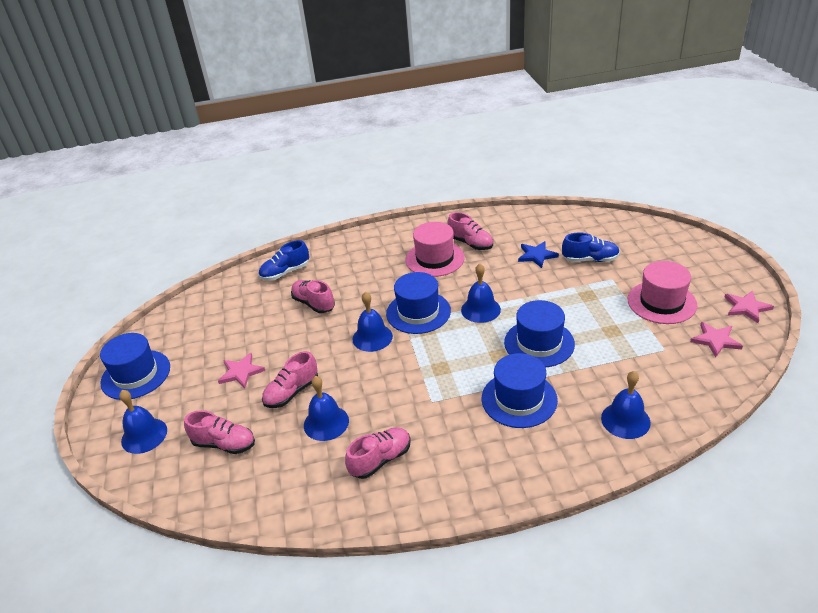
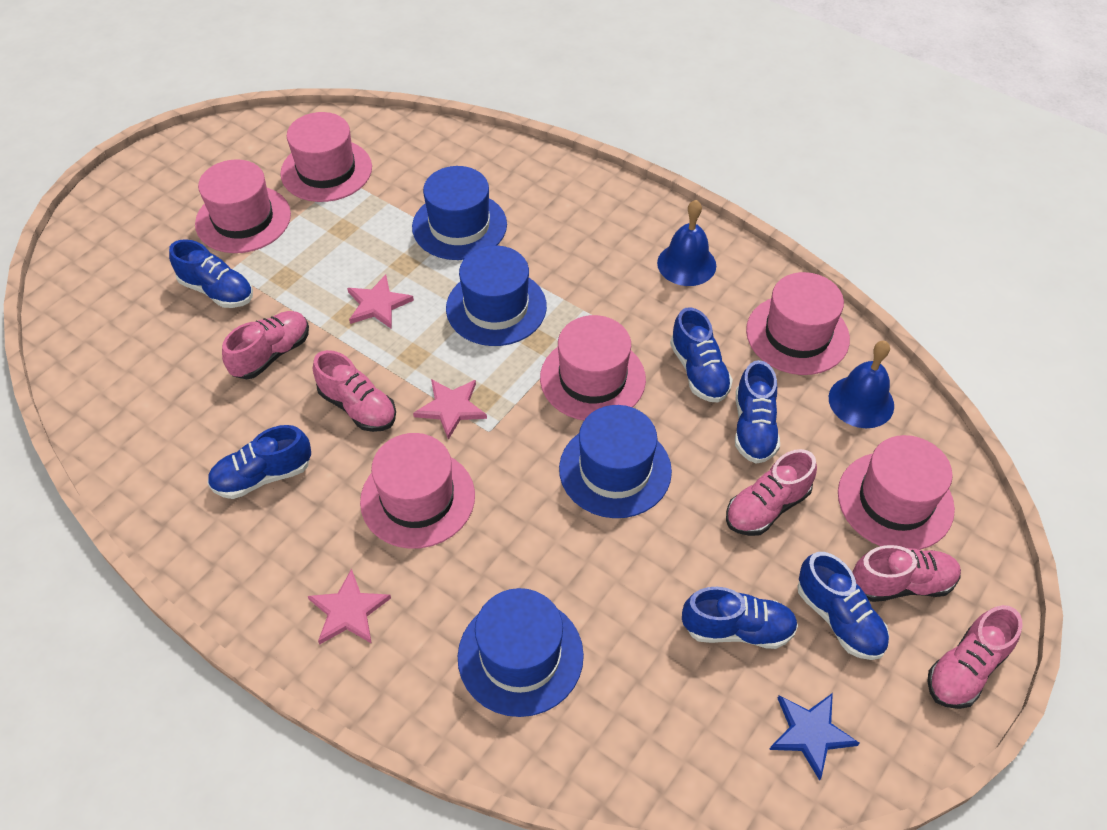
blue bell: [119,390,167,454] [304,376,349,441] [352,291,393,352] [461,264,501,323] [601,371,651,439] = 5 -> [657,200,716,286] [829,341,894,428] = 2
blue shoe: [259,240,309,281] [562,233,620,262] = 2 -> [169,239,253,308] [207,425,311,499] [670,307,733,403] [682,587,798,649] [735,360,780,464] [797,552,889,660] = 6
pink hat: [405,222,465,277] [628,261,697,324] = 2 -> [195,159,291,253] [280,112,372,202] [360,433,475,549] [540,315,646,420] [746,272,850,375] [838,435,955,550] = 6

